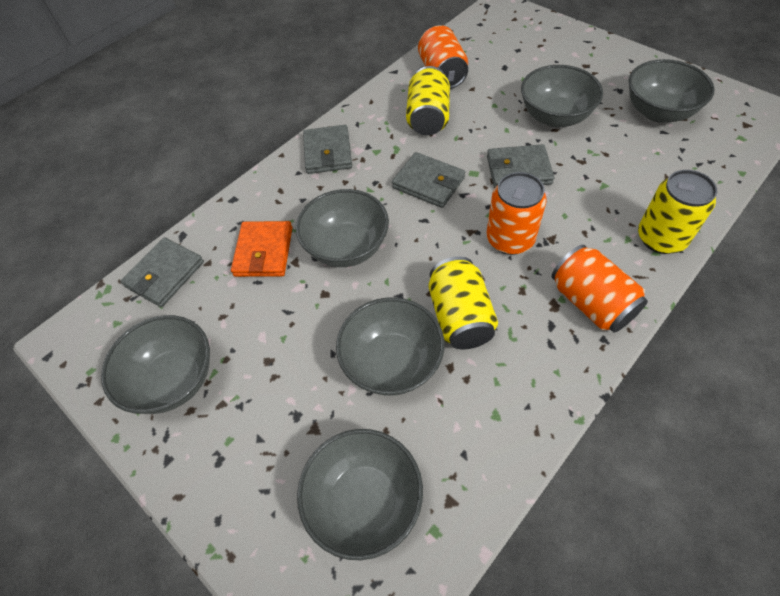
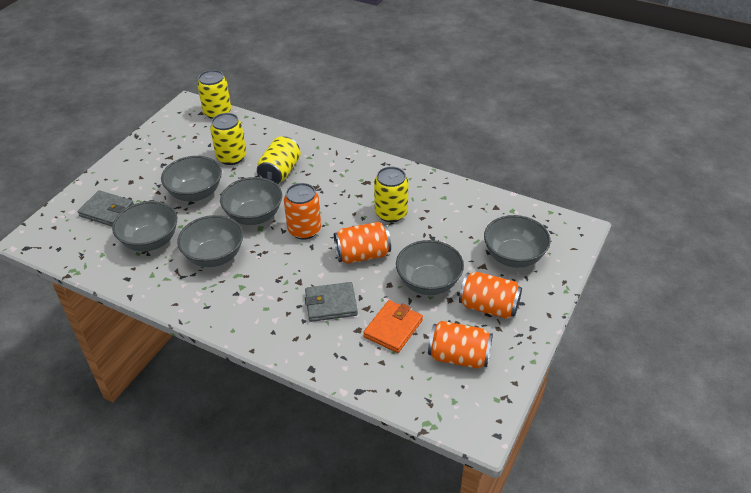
grey wallet: [120,237,204,307] [303,125,352,174] [392,152,465,208] [487,144,554,189] = 4 -> [78,190,134,226] [305,282,358,322] = 2
orange can: [418,25,468,89] [486,172,547,255] [552,245,648,333] = 3 -> [284,183,321,240] [334,222,391,263] [428,321,493,369] [459,272,522,319] = 4
yellow can: [406,66,450,135] [429,256,498,349] [638,170,717,254] = 3 -> [197,70,231,119] [210,113,246,165] [257,136,301,184] [374,167,408,222] = 4

